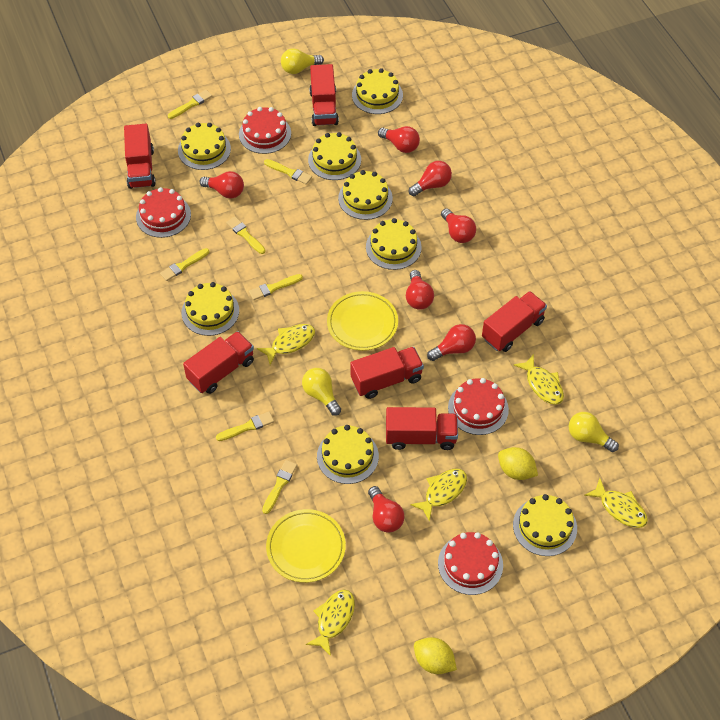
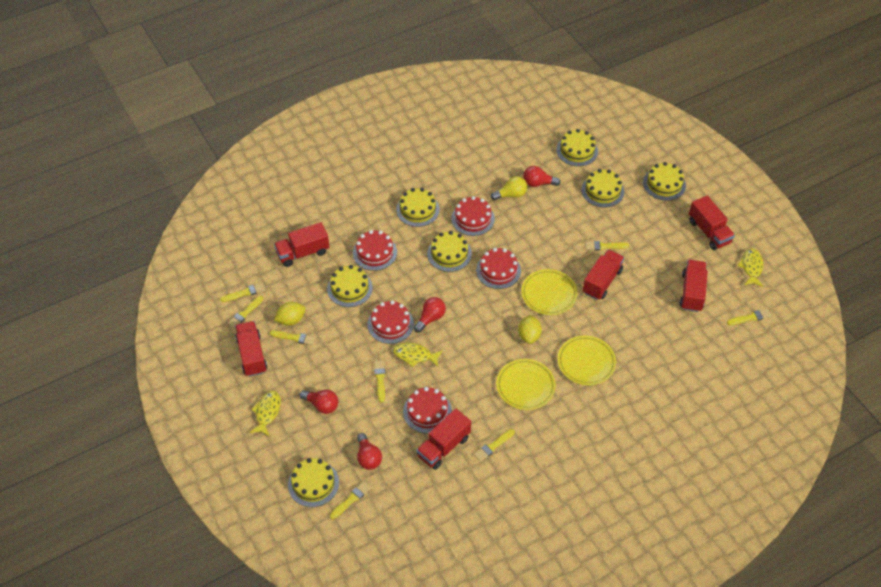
red cake: [136,187,191,238] [239,107,291,154] [438,532,503,595] [448,378,509,435] = 4 -> [353,230,397,271] [368,300,414,344] [403,387,452,433] [451,196,495,236] [476,248,521,289] = 5
red light bulb: [199,171,244,198] [368,486,404,533] [378,126,420,153] [406,270,434,310] [409,161,452,196] [427,324,476,361] [441,209,476,243] = 7 -> [300,390,338,414] [357,433,382,470] [414,297,446,333] [523,166,561,187] = 4
yellow brush: [160,248,209,281] [168,90,212,119] [216,412,274,441] [226,217,265,254] [249,274,303,300] [262,460,297,514] [264,159,312,185] = 7 -> [220,283,265,302] [227,296,263,329] [270,331,315,345] [330,481,371,519] [374,361,385,402] [474,429,515,462] [585,241,629,250] [727,309,771,325] = 8
yellow cake: [178,123,231,170] [182,282,239,336] [308,132,361,180] [317,425,379,484] [338,170,393,220] [352,68,403,114] [366,218,422,270] [513,494,577,556] = 8 -> [288,458,339,507] [327,265,373,307] [396,188,440,227] [427,231,472,272] [556,129,598,166] [581,169,624,207] [643,162,686,201] = 7
yellow fish: [257,324,315,365] [306,590,355,656] [410,469,467,522] [514,354,564,405] [584,478,648,528] = 5 -> [250,391,281,437] [393,342,443,367] [737,248,763,287] = 3
yellow light bulb: [281,48,324,74] [302,368,341,416] [569,412,619,452] = 3 -> [491,176,527,201] = 1
yellow plate: [266,509,346,583] [327,291,398,351] = 2 -> [496,359,556,410] [521,269,578,315] [558,336,616,385] = 3

